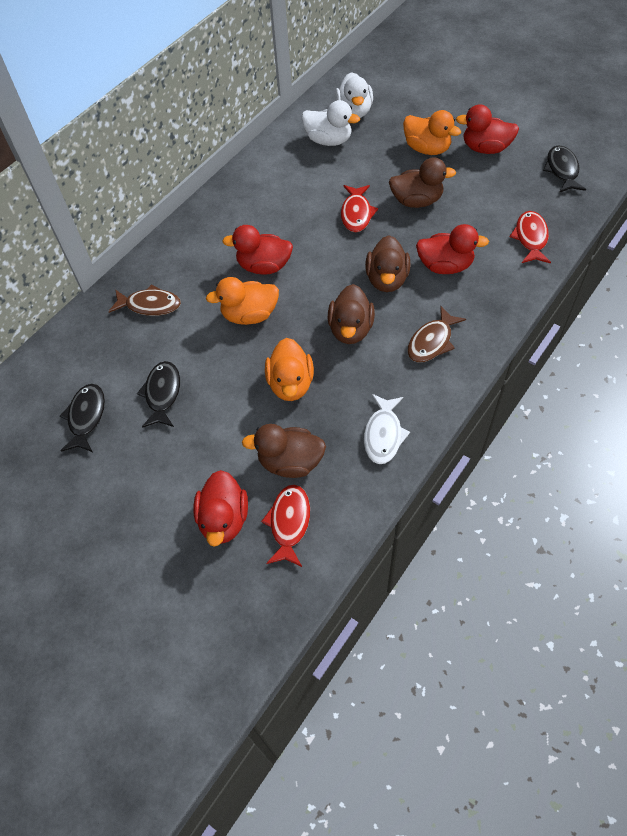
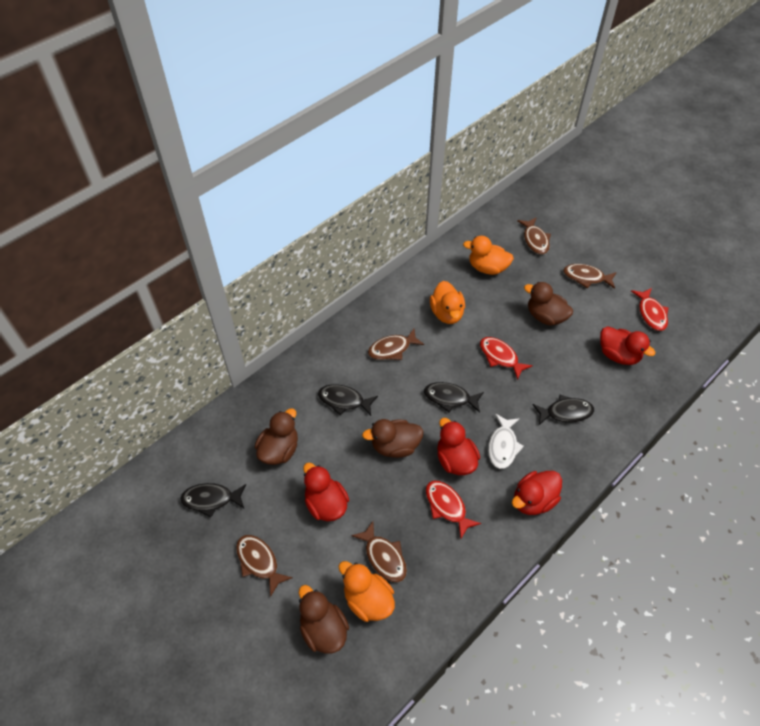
black fish: [60,384,105,452] [137,361,180,428] [543,146,586,193] = 3 -> [180,483,246,518] [318,384,378,416] [424,382,484,413] [533,395,594,425] = 4
brown fish: [108,284,181,316] [407,306,466,363] = 2 -> [236,535,293,597] [351,521,407,582] [368,329,424,360] [517,217,551,254] [563,264,617,289] = 5
white duck: [302,100,360,146] [335,72,373,118] = 2 -> none = 0

